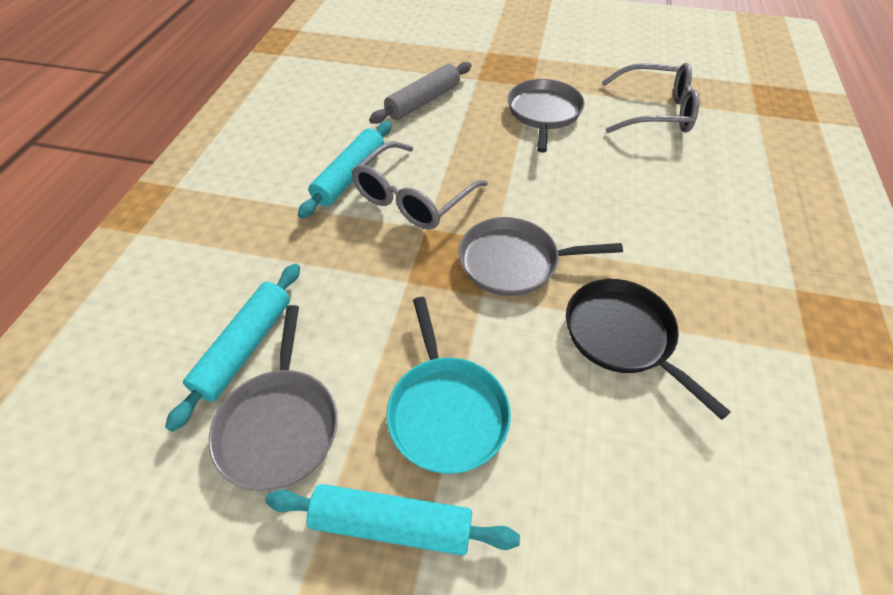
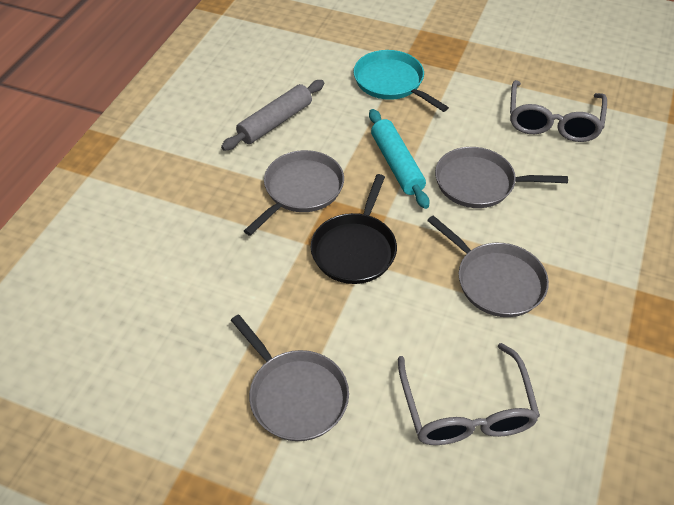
grey pan: [209,305,338,491] [458,217,623,296] [508,79,585,153] = 3 -> [231,314,349,441] [244,150,344,236] [427,215,549,317] [435,147,568,208] = 4
turquoise rolling pin: [165,263,300,432] [265,484,520,556] [298,121,391,219] = 3 -> [369,109,430,209] = 1

